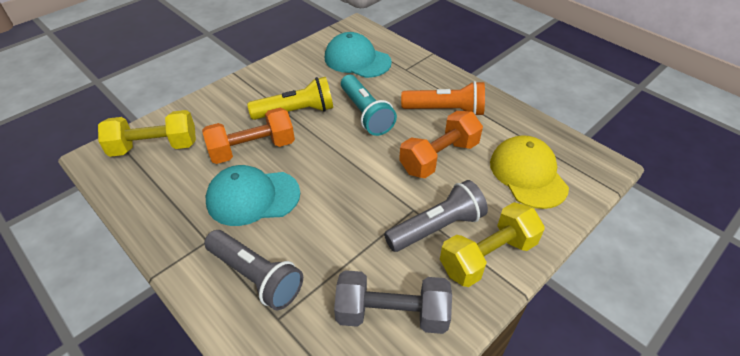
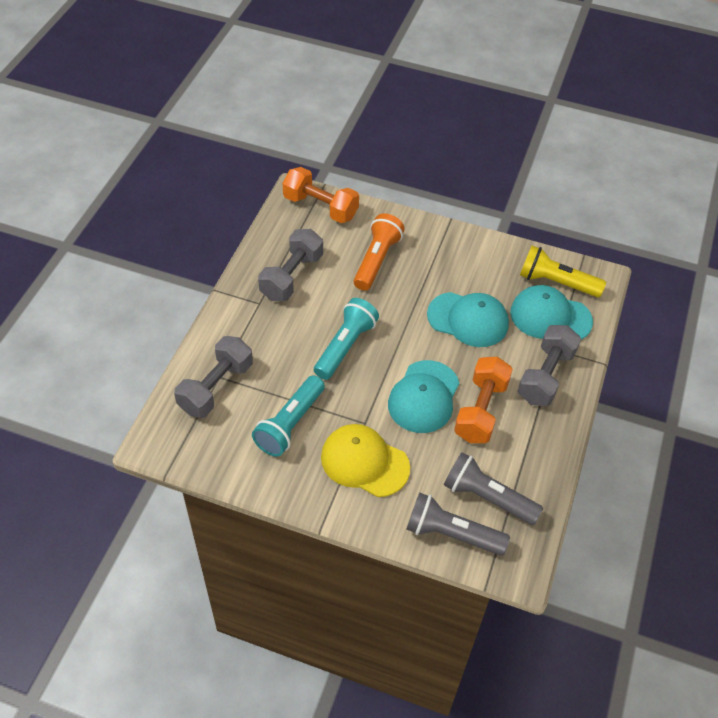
grey dumbbell: [334,270,452,334] = 1 -> [174,336,253,418] [258,229,323,301] [518,325,581,406] = 3
turquoise cap: [206,165,300,226] [325,32,392,78] = 2 -> [388,360,459,433] [427,292,509,347] [510,285,593,340] = 3
turquoise flashlight: [341,75,397,136] = 1 -> [252,375,325,457] [314,298,379,380] = 2
yellow dumbbell: [98,110,196,157] [440,202,545,287] = 2 -> none = 0

